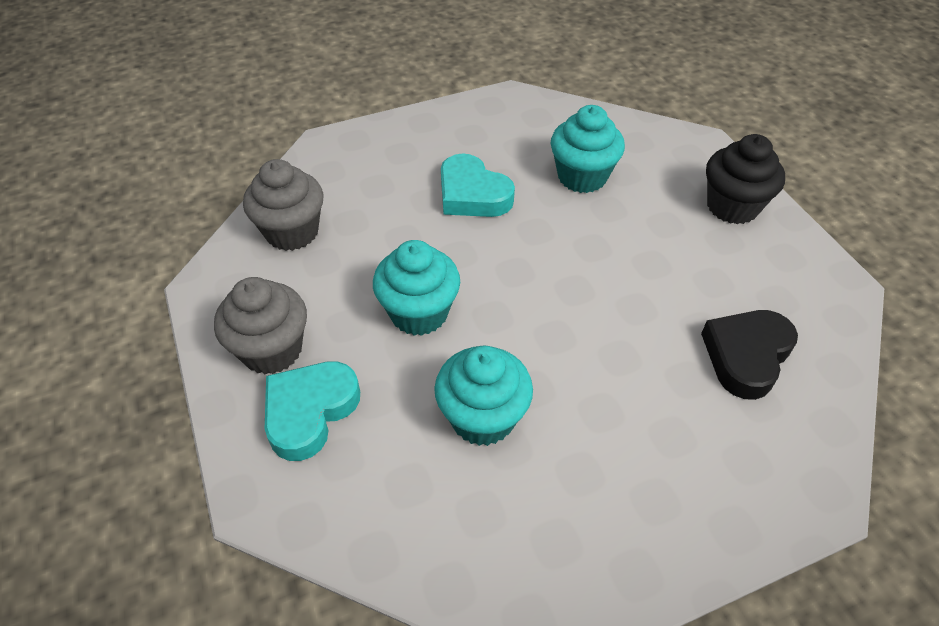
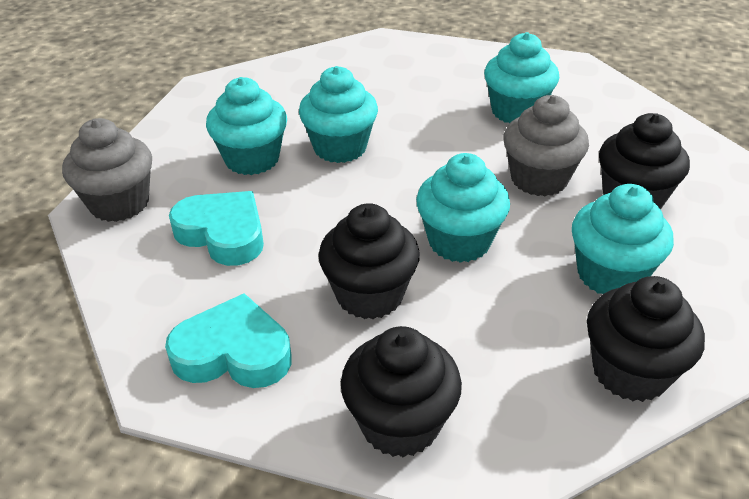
black cupcake: [706,134,785,224] = 1 -> [318,203,420,319] [341,326,462,458] [587,276,705,402] [599,113,690,210] = 4
black heart: [701,310,798,400] = 1 -> none = 0
turquoise cupcake: [373,240,460,336] [434,346,533,446] [551,105,625,193] = 3 -> [206,77,287,175] [299,66,378,163] [416,153,510,263] [484,32,559,123] [572,184,674,294] = 5

